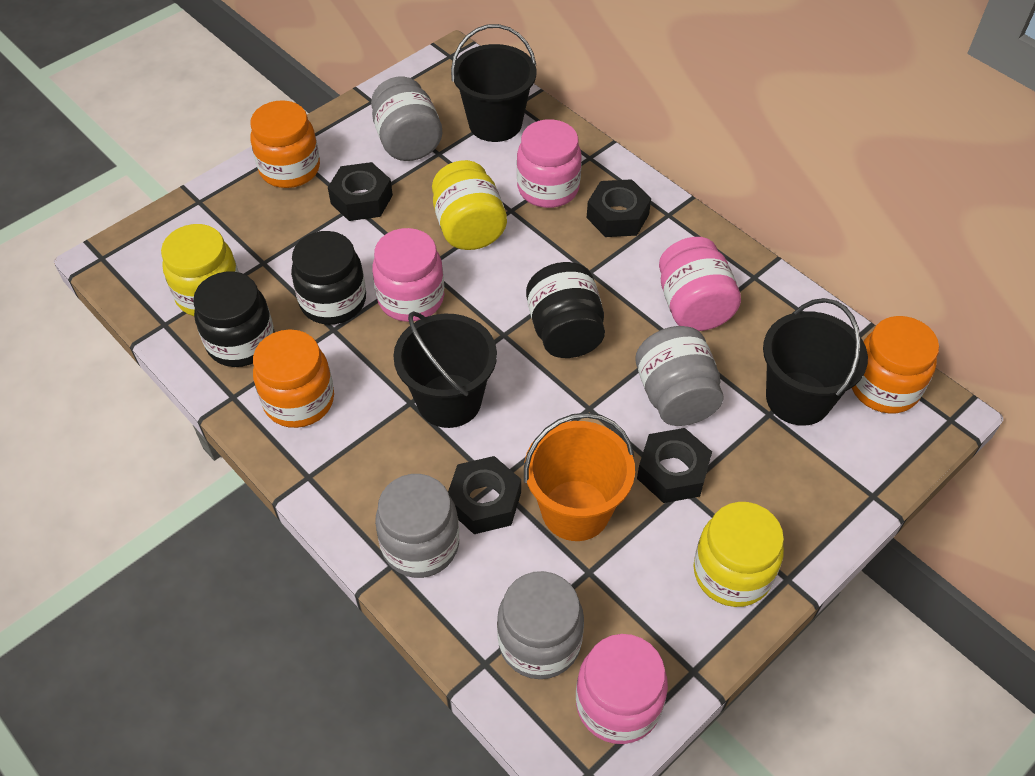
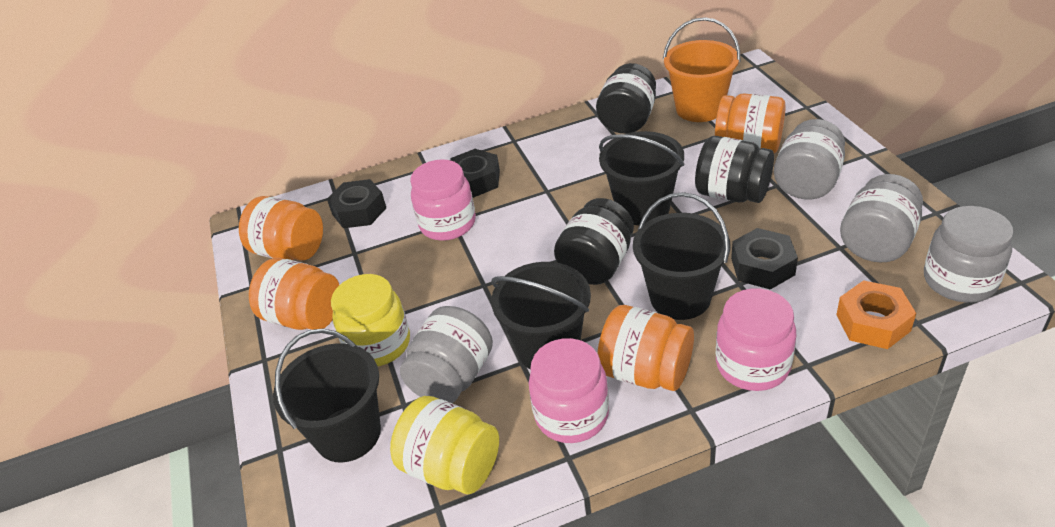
black bucket: [393,311,497,428] [451,24,536,142] [763,298,868,426] = 3 -> [273,328,381,463] [491,262,591,370] [599,131,684,225] [633,192,730,320] = 4
black nut: [328,162,393,221] [448,456,521,534] [587,179,651,237] [637,428,712,503] = 4 -> [327,179,386,228] [450,149,500,198] [731,228,798,290] = 3
orange jar: [250,100,320,188] [253,329,334,428] [852,316,939,414] = 3 -> [239,196,323,261] [249,258,339,330] [597,305,694,391] [715,93,786,154] = 4
orange nut: none = 0 -> [836,280,916,349] = 1
pink jar: [372,228,444,322] [517,119,582,208] [576,634,668,744] [659,237,741,331] = 4 -> [410,159,476,241] [529,338,609,443] [716,288,796,391] = 3
yellow jar: [161,224,239,316] [432,160,507,250] [693,502,784,607] = 3 -> [331,274,410,366] [390,396,499,494] = 2

